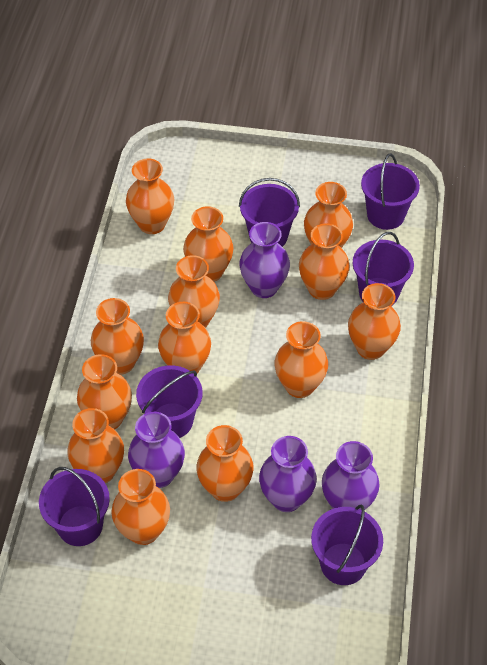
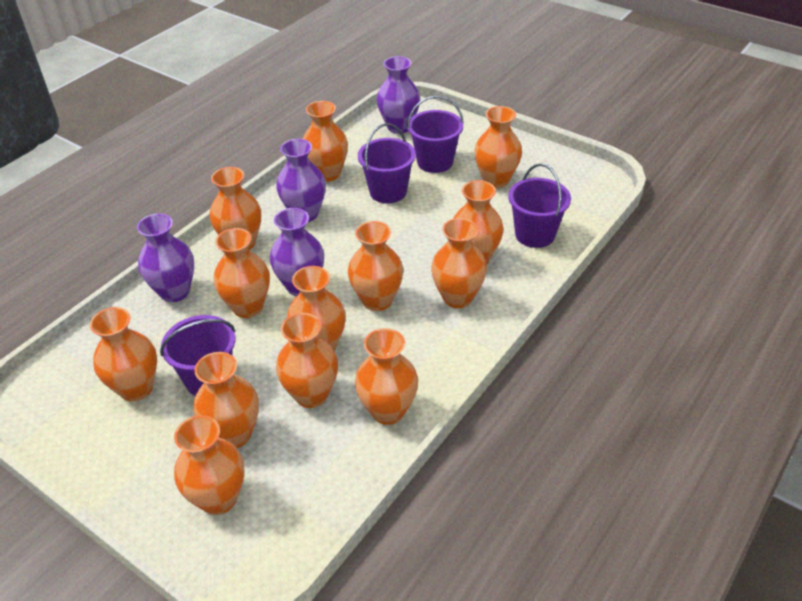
purple bucket: [39,467,110,546] [136,365,203,438] [239,178,300,247] [311,504,383,585] [353,232,414,305] [361,154,420,230] = 6 -> [160,315,236,396] [358,123,416,203] [407,95,464,173] [508,163,571,248] = 4

